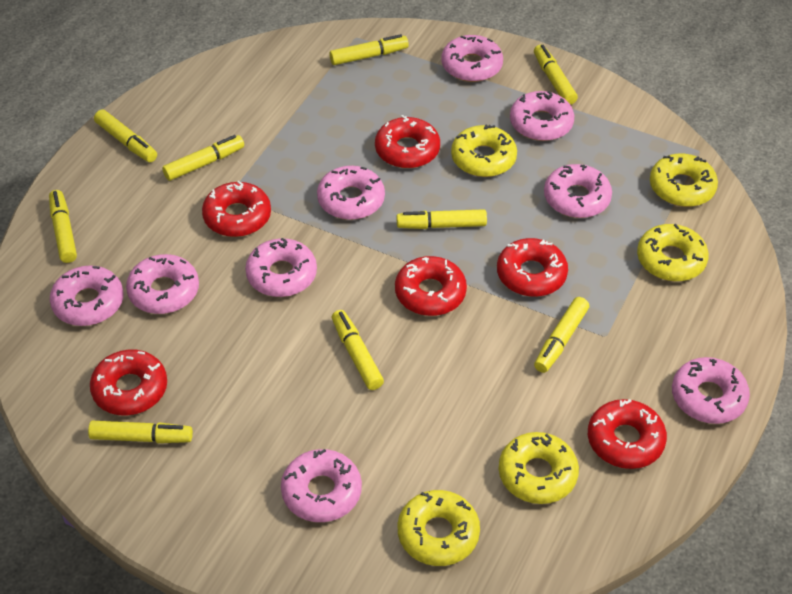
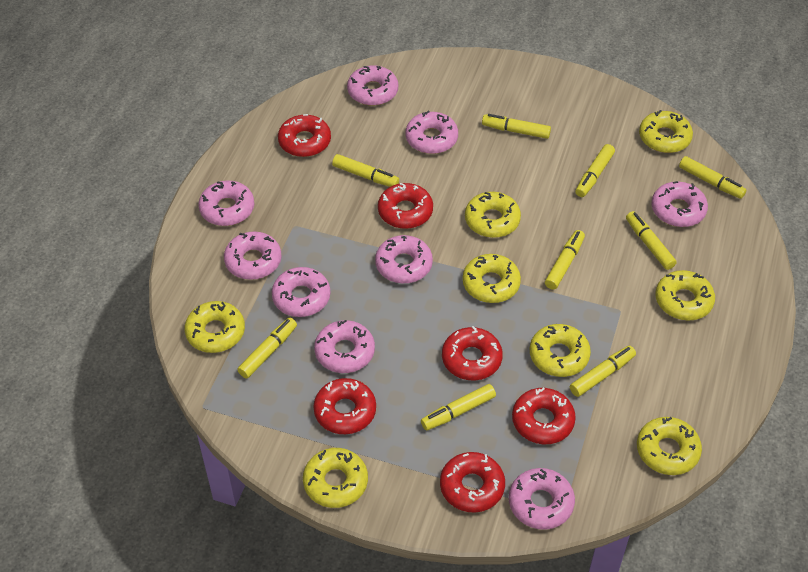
yellow donut: [398,490,480,566] [451,124,517,177] [499,432,579,504] [637,224,709,281] [650,154,718,207] = 5 -> [185,301,245,353] [303,448,368,508] [462,254,521,303] [465,192,521,238] [530,324,591,377] [637,417,702,475] [639,110,693,153] [655,270,715,320] = 8

